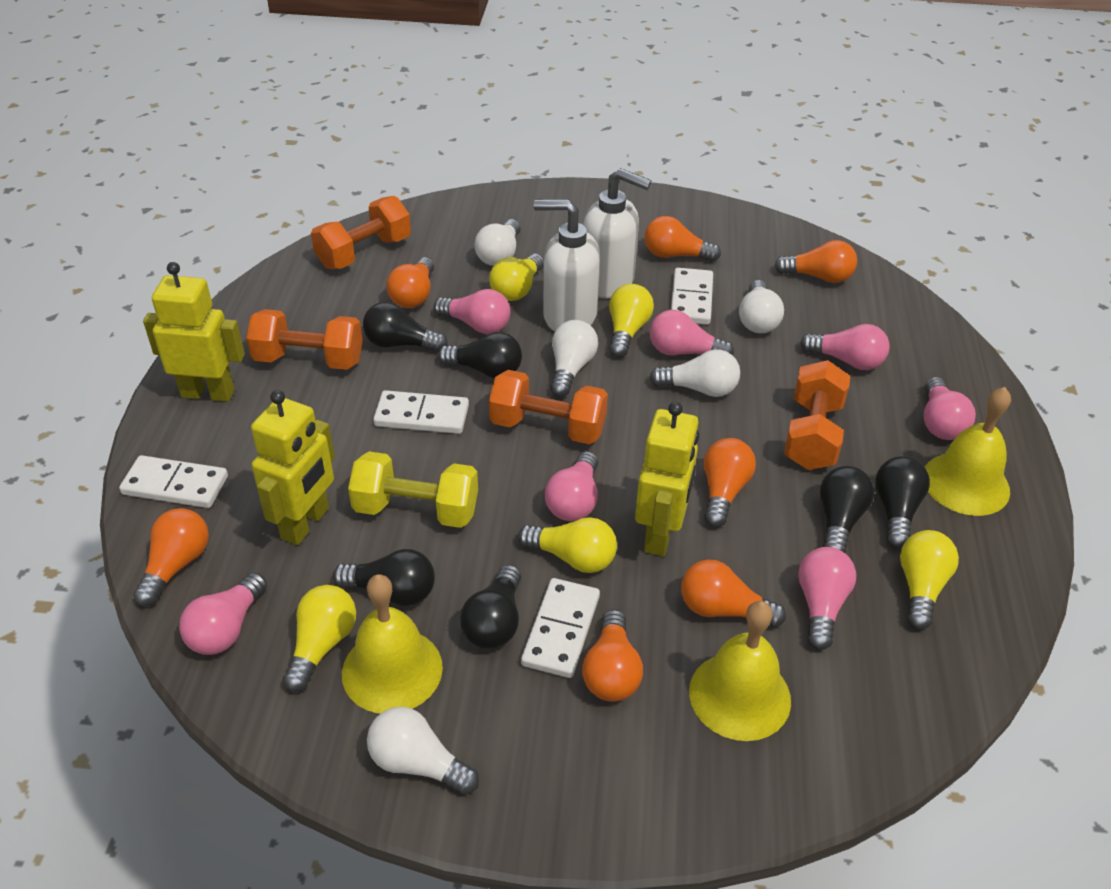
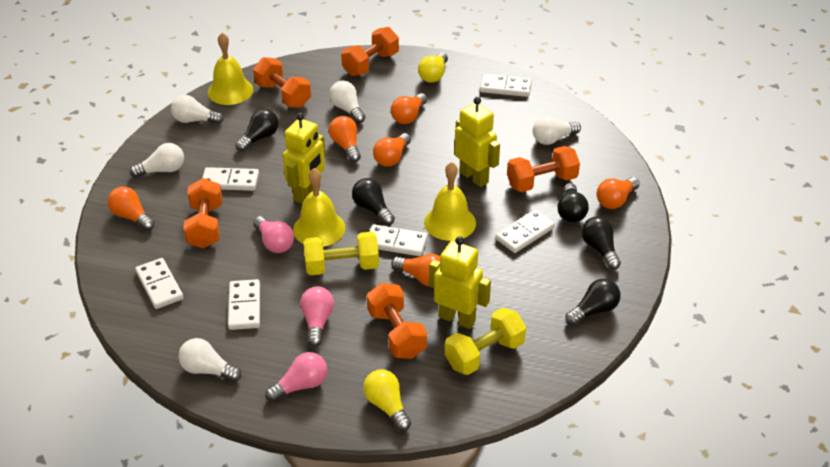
black light bulb: [333,549,435,606] [363,302,448,352] [438,332,522,378] [460,564,521,649] [820,466,875,553] [875,456,930,548] = 6 -> [235,109,279,152] [352,178,395,225] [557,183,589,223] [565,279,621,325] [581,216,621,270] = 5
orange dumbbell: [246,309,363,370] [311,196,411,269] [489,370,608,444] [784,360,850,470] = 4 -> [183,178,222,248] [253,57,311,108] [341,27,399,76] [367,283,427,359] [507,146,580,192] = 5
orange light bulb: [133,508,209,606] [386,257,434,308] [582,609,643,702] [644,216,721,262] [681,560,786,627] [704,438,756,527] [774,240,857,283] = 7 -> [107,186,155,231] [329,116,361,162] [373,133,411,167] [391,93,427,124] [391,254,440,286] [597,177,640,209] = 6
pink light bulb: [179,572,267,655] [434,289,510,334] [545,451,598,521] [650,310,734,356] [798,547,856,650] [800,324,890,370] [924,377,976,440] = 7 -> [253,216,294,253] [265,352,327,402] [300,286,334,347] = 3
white domino: [119,455,228,508] [373,390,469,434] [521,578,600,678] [671,268,713,325] = 4 -> [135,258,184,309] [202,167,259,191] [228,279,260,330] [370,224,428,256] [480,74,532,97] [495,210,555,253] = 6
white soap dispenser: [534,199,600,331] [583,168,651,299] = 2 -> none = 0
yellow dumbbell: [348,451,478,528] = 1 -> [303,232,379,275] [445,308,526,375] = 2
yellow light bulb: [283,585,356,692] [489,254,544,301] [518,517,617,573] [609,284,654,357] [900,530,959,630] = 5 -> [363,369,411,431] [418,53,448,83] = 2

